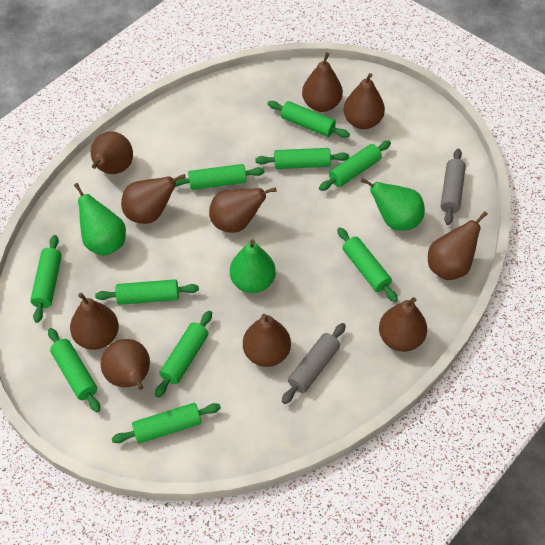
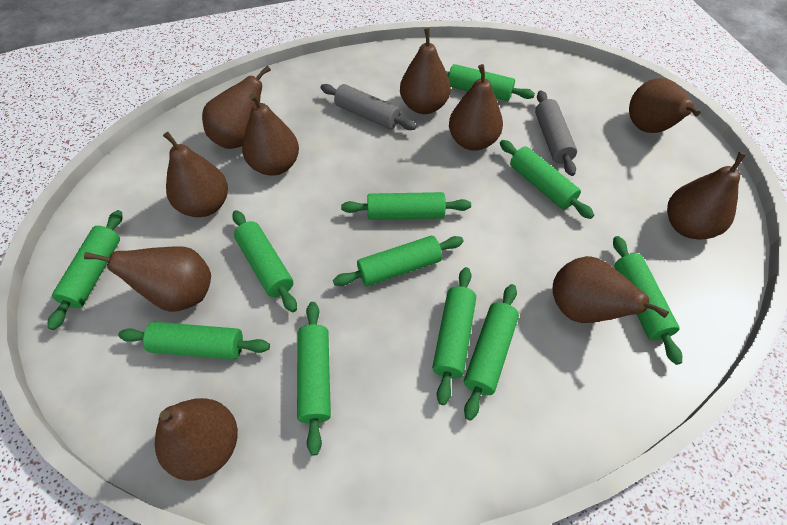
green pear: [74,183,126,256] [230,239,276,293] [361,178,425,231] = 3 -> none = 0
green rolling pin: [30,235,62,323] [48,328,100,412] [95,279,199,305] [112,403,221,444] [155,311,212,398] [175,164,265,190] [255,148,349,169] [267,101,350,138] [319,141,391,191] [337,227,398,302] = 10 -> [48,210,122,330] [118,322,270,360] [232,210,297,312] [297,302,331,456] [333,236,464,286] [341,192,471,220] [432,267,476,405] [446,64,535,101] [464,284,519,420] [500,140,594,219] [613,236,682,365] = 11

